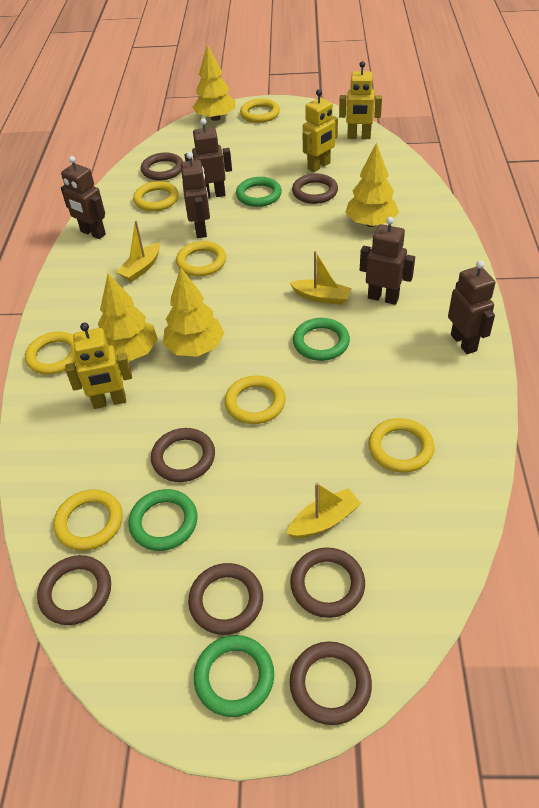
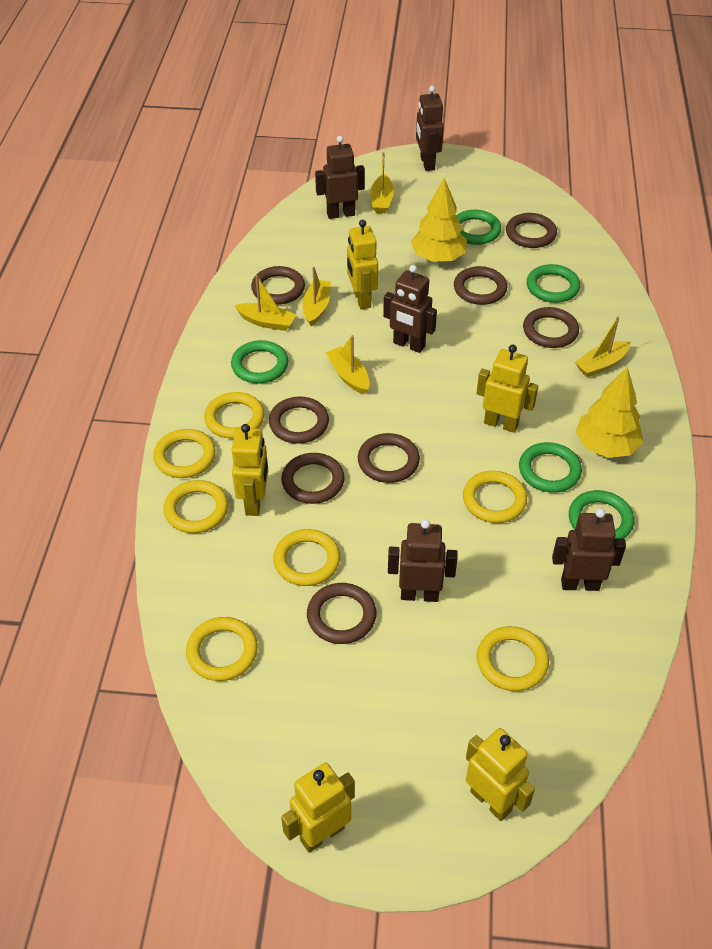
brown ring: [37,555,111,625] [141,153,183,180] [151,428,215,482] [188,563,263,635] [290,547,365,618] [290,641,372,725] [292,174,338,204] = 7 -> [251,266,305,305] [269,397,329,444] [281,453,345,504] [307,583,376,644] [358,433,420,483] [454,266,507,305] [506,213,557,248] [523,307,579,348] = 8
green ring: [129,489,198,551] [194,635,274,717] [236,177,282,207] [293,318,350,361] = 4 -> [231,340,289,383] [456,210,501,245] [519,442,582,493] [527,264,580,303] [569,490,634,539] = 5
yellow boat: [116,221,160,282] [287,483,361,538] [290,251,352,305] = 3 -> [234,275,297,331] [302,267,331,326] [325,335,370,395] [371,152,394,213] [575,316,631,377] = 5
yellow robot: [65,323,132,409] [303,89,338,172] [339,61,382,139] = 3 -> [232,424,268,516] [281,763,355,853] [347,220,378,309] [466,728,535,821] [476,345,538,433] = 5
yellow tree: [98,274,158,362] [163,268,224,357] [193,44,235,121] [345,143,399,227] = 4 -> [411,178,467,262] [576,367,643,458] = 2

